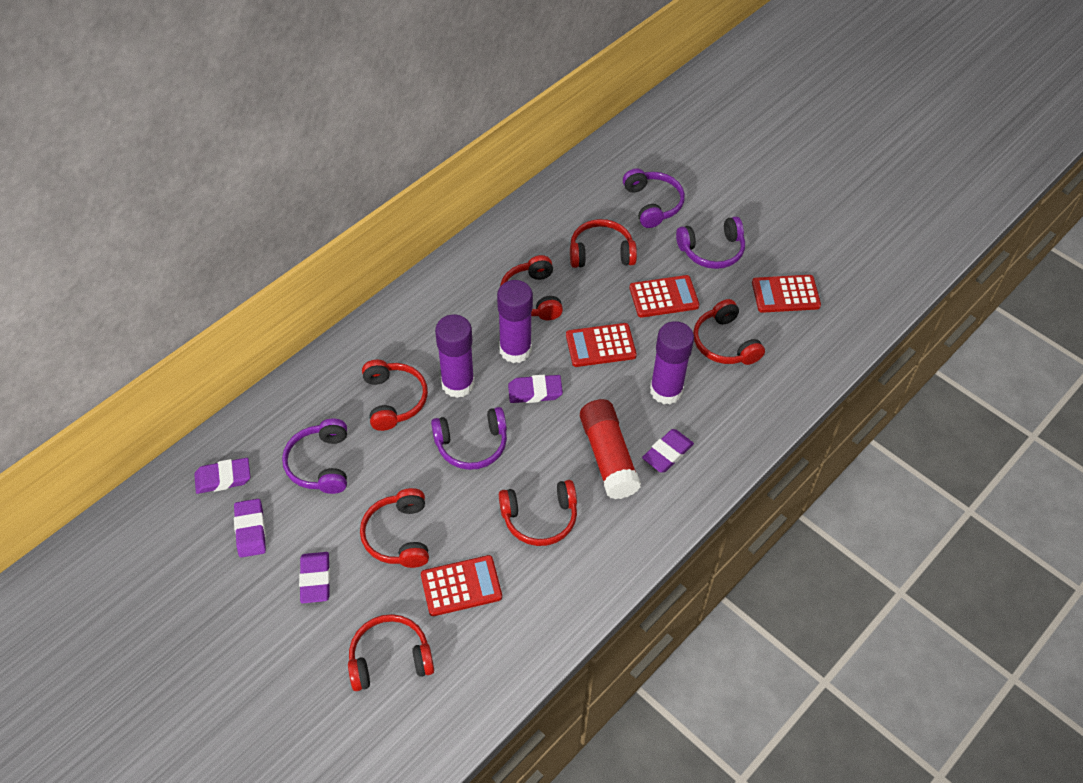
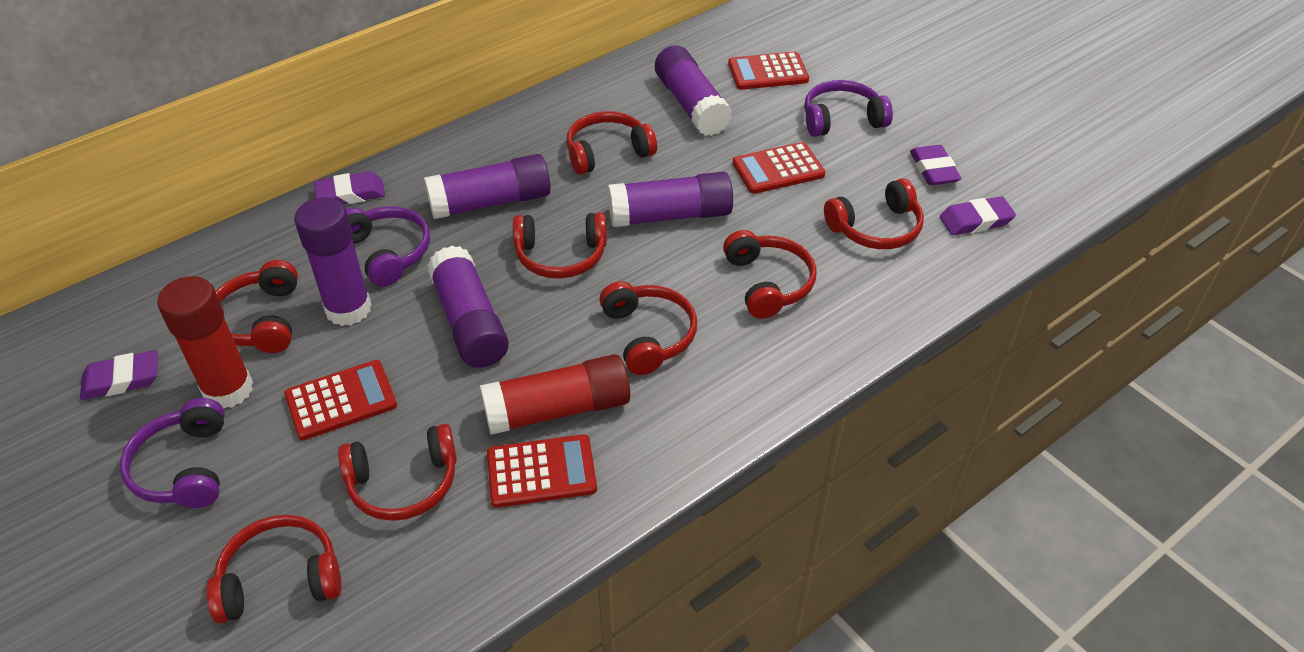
purple eraser: [194,458,250,494] [234,499,266,558] [299,552,330,603] [508,375,563,403] [642,429,694,473] = 5 -> [80,350,158,400] [314,171,385,204] [910,145,962,185] [940,196,1016,235] = 4
purple glue stick: [435,314,475,398] [497,280,533,363] [650,321,694,404] = 3 -> [294,197,372,326] [424,154,551,219] [427,246,509,368] [608,172,733,227] [655,45,732,136] = 5
purple headphones: [282,419,347,494] [431,407,507,470] [623,168,685,228] [676,216,745,269] = 4 -> [120,398,225,508] [346,206,430,287] [804,80,893,137] = 3
red glue stick: [580,399,641,499] = 1 -> [157,276,253,409] [480,354,630,435] = 2
red headphones: [348,614,434,691] [360,488,429,568] [362,360,428,431] [499,480,577,546] [500,255,563,320] [570,219,637,268] [693,299,765,365] = 7 -> [207,515,342,623] [215,260,298,353] [338,424,457,521] [513,212,607,279] [566,111,657,175] [599,281,697,375] [723,230,817,319] [824,178,924,249] = 8

